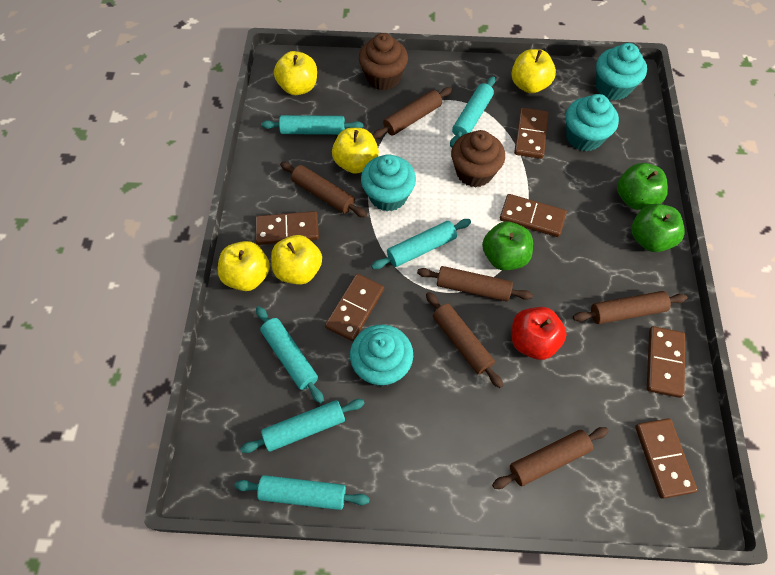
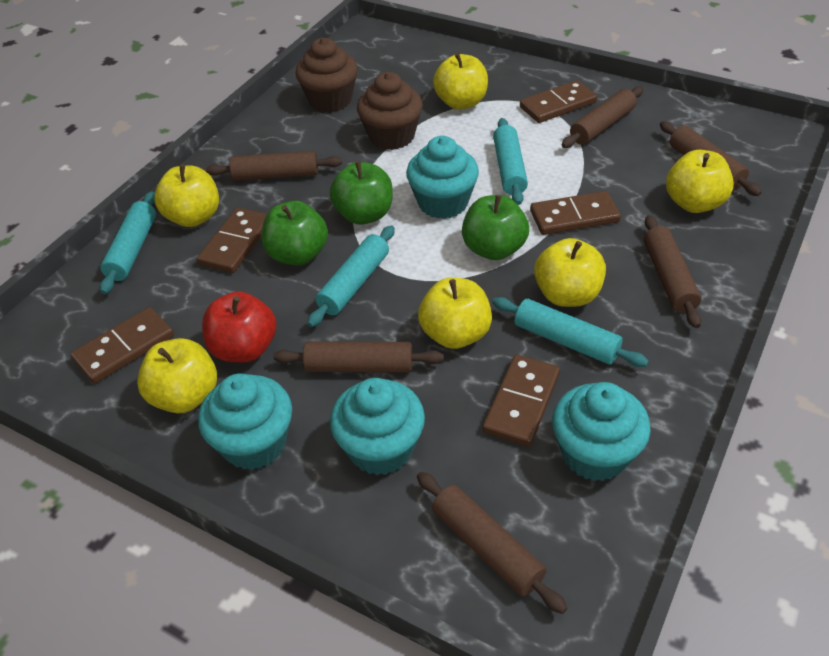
brown domino: [255,211,319,245] [325,274,384,341] [500,194,567,237] [514,108,549,159] [635,418,697,499] [647,326,685,398] = 6 -> [70,307,174,384] [197,207,267,273] [483,355,560,447] [520,80,597,123] [530,191,621,235] = 5
turquoise rolling pin: [235,475,370,510] [240,399,365,453] [256,306,324,404] [261,115,363,135] [371,219,471,269] [450,76,495,147] = 6 -> [100,191,156,294] [307,226,395,327] [492,297,649,367] [493,118,528,205] = 4
yellow apple: [218,241,270,291] [271,235,322,285] [274,51,317,95] [332,128,379,174] [511,49,556,93] = 5 -> [137,338,217,413] [154,165,219,227] [418,278,492,349] [433,53,488,110] [534,238,606,307] [666,150,734,213] = 6

